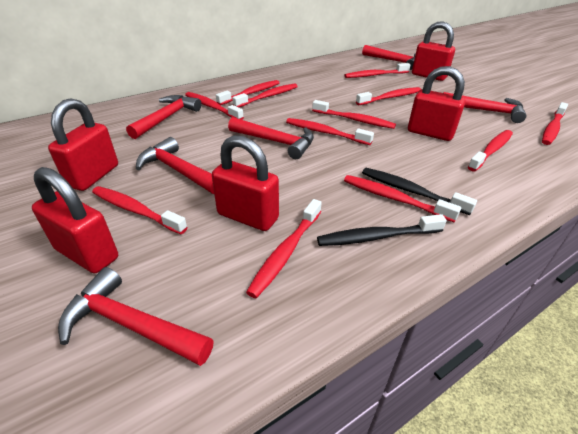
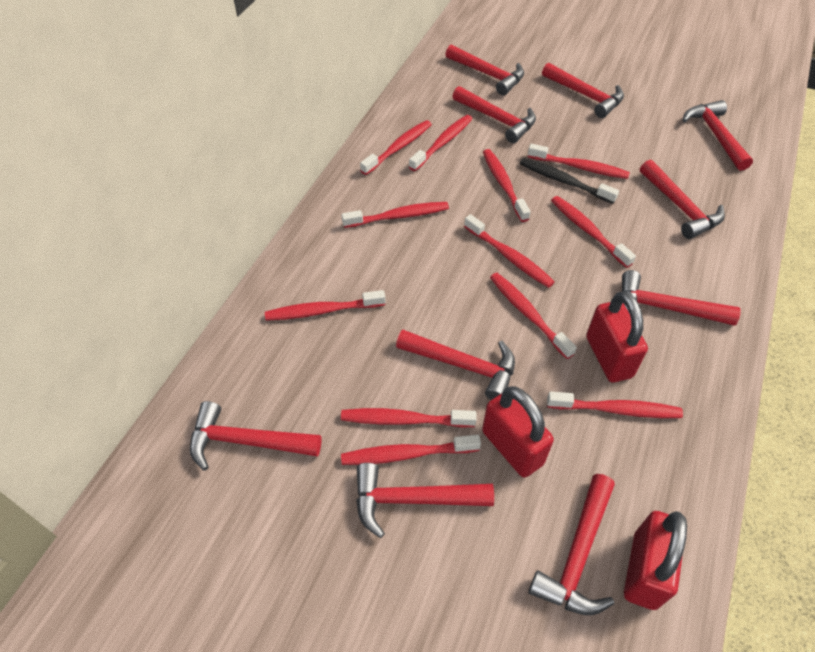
black toothbrush: [317,214,447,246] [362,168,477,215] = 2 -> [520,158,619,204] = 1
red hammer: [58,267,214,366] [126,95,202,139] [136,137,214,194] [228,117,314,159] [362,45,416,70] [444,92,527,123] = 6 -> [190,401,322,471] [356,463,494,538] [396,330,515,400] [445,45,524,95] [452,86,536,143] [529,474,615,615] [542,62,624,118] [622,270,741,326] [640,159,725,239] [683,100,753,171] = 10
red padlock: [32,167,118,273] [48,98,118,191] [212,135,279,231] [408,66,466,141] [412,21,455,81] = 5 -> [482,386,554,478] [586,291,648,382] [624,511,687,610] = 3

